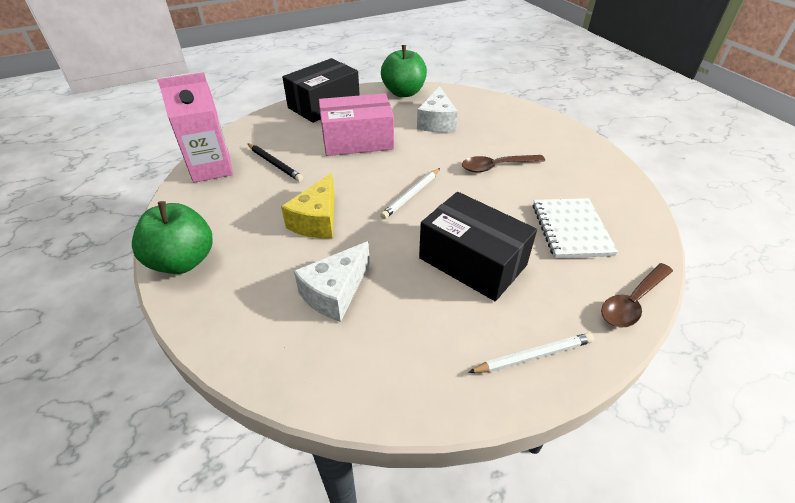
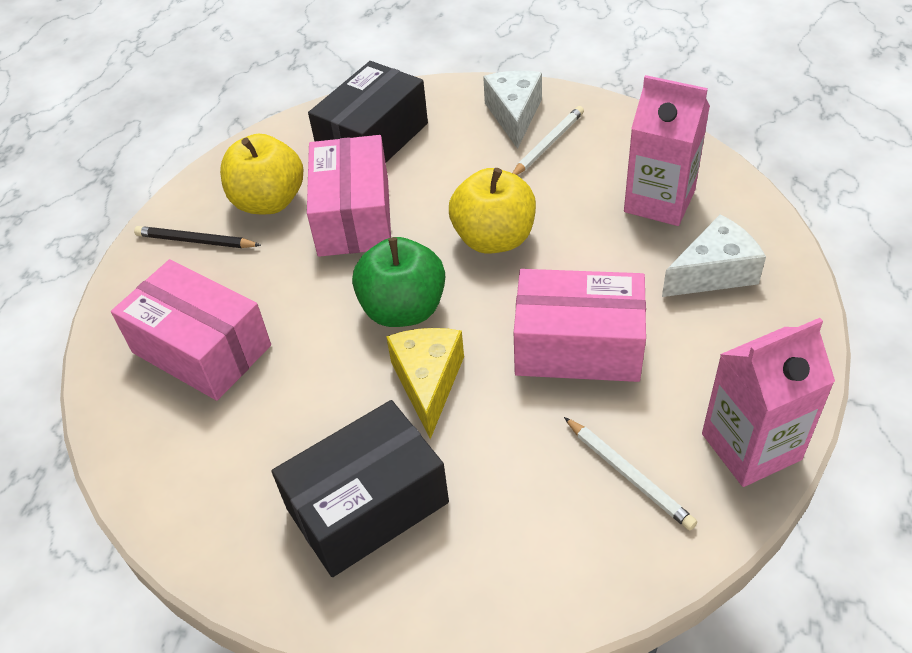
brown spoon: [462,155,545,172] [601,263,673,328] = 2 -> none = 0
green apple: [132,201,213,274] [381,45,427,97] = 2 -> [352,237,445,327] = 1
pink box: [319,93,394,156] = 1 -> [111,259,271,401] [307,135,391,257] [514,269,646,382] = 3
pink carton: [157,72,233,183] = 1 -> [624,75,710,226] [702,318,835,487] = 2
white notebook: [533,198,618,258] = 1 -> none = 0
yellow apple: none = 0 -> [220,134,303,214] [449,168,536,254] = 2

